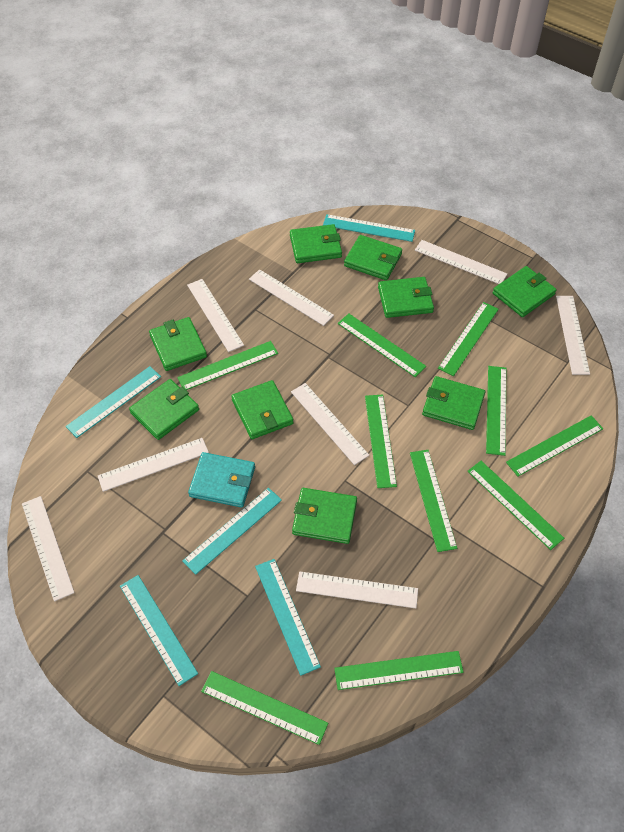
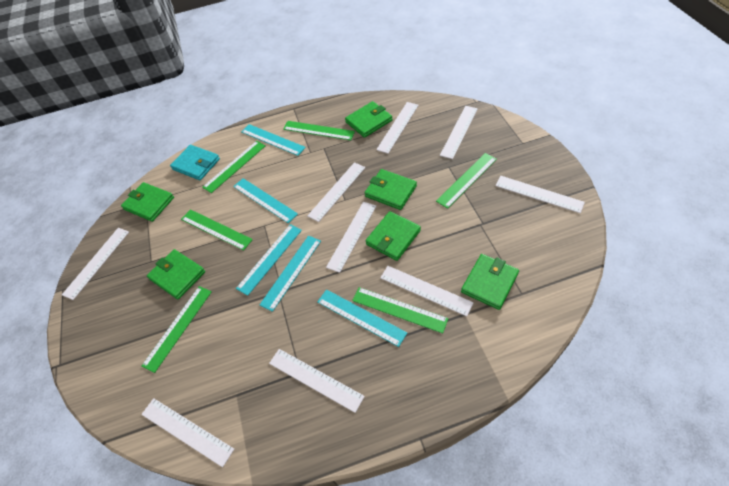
green ruler: [177,341,278,390] [201,671,328,745] [334,651,464,690] [338,313,426,377] [365,395,397,488] [410,450,457,552] [438,302,499,376] [467,461,564,550] [486,366,506,456] [506,415,603,477] = 10 -> [142,286,212,373] [181,209,253,251] [202,141,266,193] [283,121,355,140] [352,287,448,333] [436,153,497,209] = 6
green wallet: [129,379,199,440] [149,317,207,371] [231,380,294,439] [290,224,342,263] [292,488,357,544] [344,235,402,280] [378,277,434,318] [422,376,485,430] [493,266,557,317] = 9 -> [121,182,174,222] [147,249,205,300] [345,101,393,138] [365,169,417,210] [366,211,421,261] [461,254,519,310] = 6
white ruler: [22,496,75,602] [98,438,209,492] [187,279,244,352] [249,269,334,326] [291,383,369,465] [296,571,418,608] [415,240,507,284] [556,296,590,375] = 8 -> [62,228,129,300] [141,398,234,467] [269,349,365,413] [307,162,365,222] [326,202,376,273] [376,102,419,154] [380,266,474,316] [440,106,478,159] [495,176,585,213] = 9

